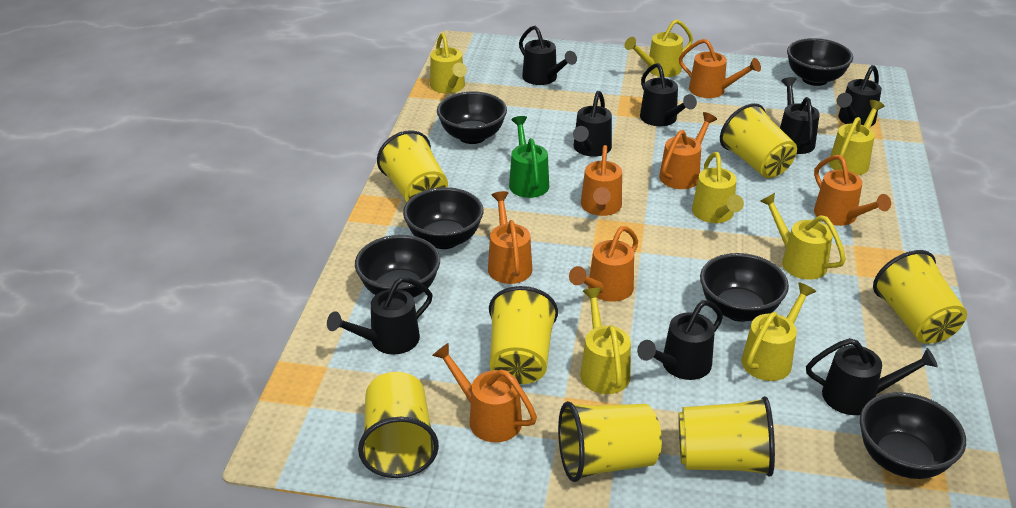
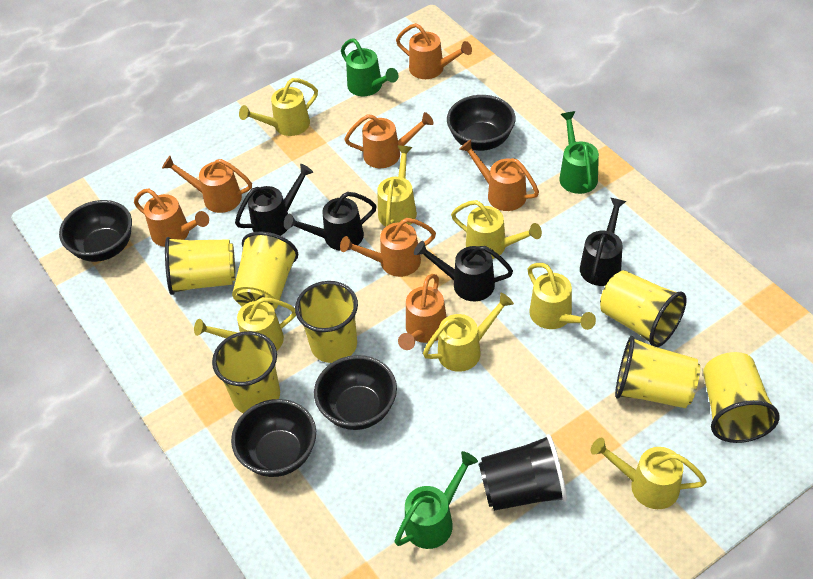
black bowl: [355,235,440,298] [403,187,484,249] [437,91,507,144] [700,253,789,322] [787,38,853,86] [860,392,966,479] = 6 -> [59,200,132,262] [231,399,316,477] [314,355,397,430] [447,95,516,151] = 4
black cup: none = 0 -> [479,434,567,511] = 1
black watering can: [327,277,433,355] [519,26,577,85] [573,91,612,157] [637,300,723,380] [640,63,697,126] [780,77,820,154] [806,338,938,415] [836,65,882,126] = 8 -> [235,164,313,236] [284,192,376,251] [414,241,513,301] [580,198,626,286] = 4
green watering can: [509,116,549,198] = 1 -> [341,39,399,96] [394,451,478,549] [559,111,599,194] = 3

